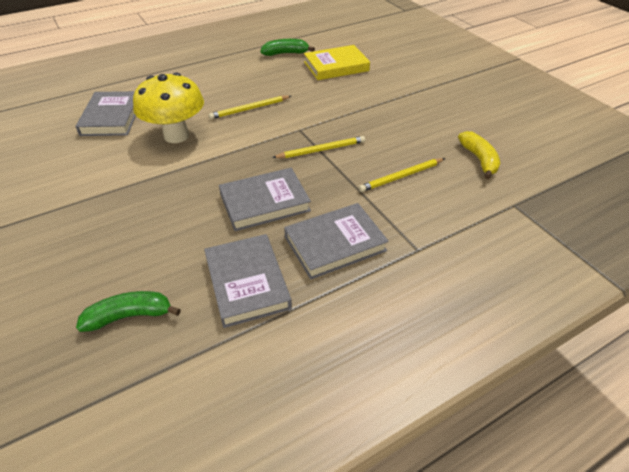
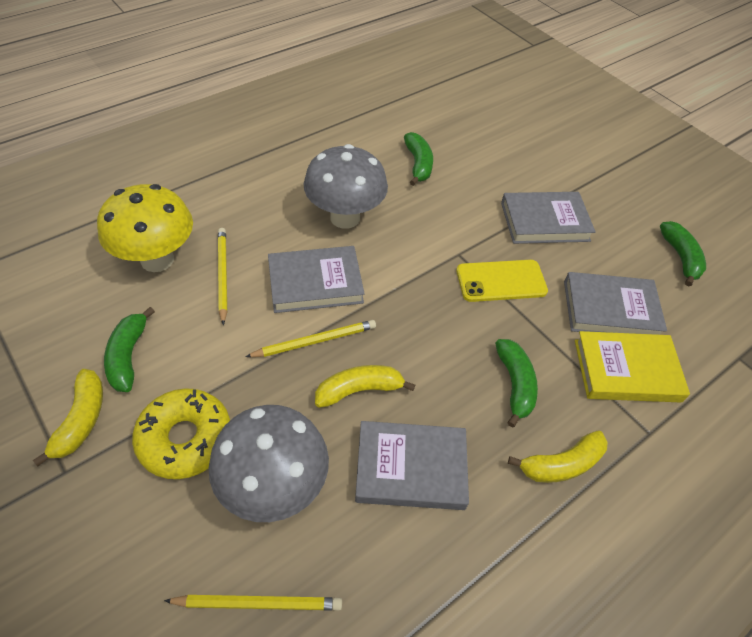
green banana: [76,291,181,332] [260,39,315,56] = 2 -> [104,307,155,392] [404,132,433,186] [495,339,538,427] [660,221,706,286] = 4
grey mushroom: none = 0 -> [209,405,329,522] [304,144,388,229] = 2
yellow banana: [458,131,500,179] = 1 -> [33,369,103,467] [315,365,415,408] [508,430,608,483] = 3
yellow donut: none = 0 -> [132,388,230,479] = 1
yellow phone: none = 0 -> [456,260,548,302] = 1

